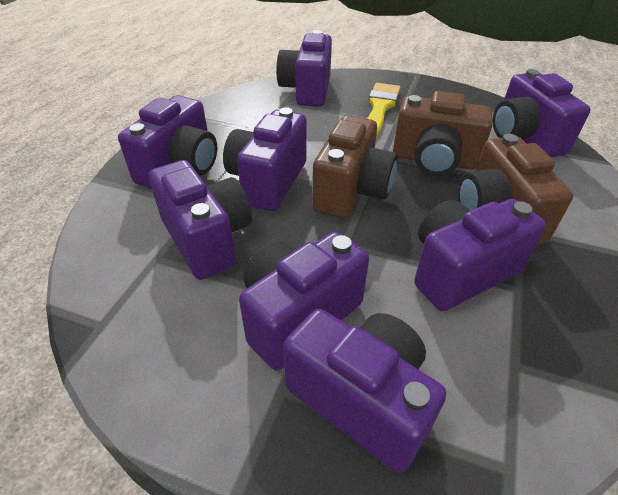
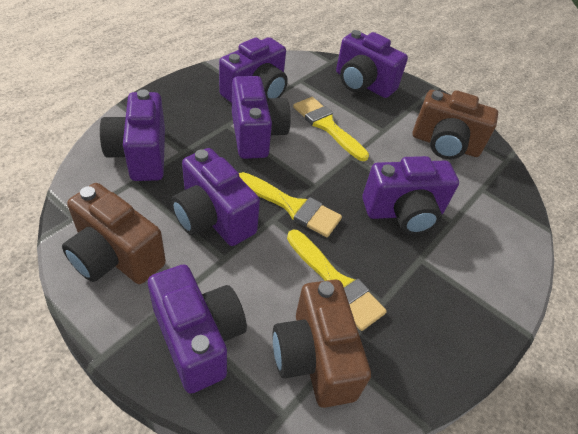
purple camera: [118,95,217,189] [149,160,252,280] [223,107,307,211] [239,232,369,370] [276,30,332,107] [283,309,446,473] [414,199,546,311] [493,69,591,157] = 8 -> [100,89,165,181] [148,264,247,394] [171,148,260,246] [219,37,288,103] [232,76,291,159] [336,30,408,98] [363,156,459,235] = 7
yellow brush: [367,83,401,137] = 1 -> [239,172,342,237] [287,230,387,331] [293,97,369,161] = 3

